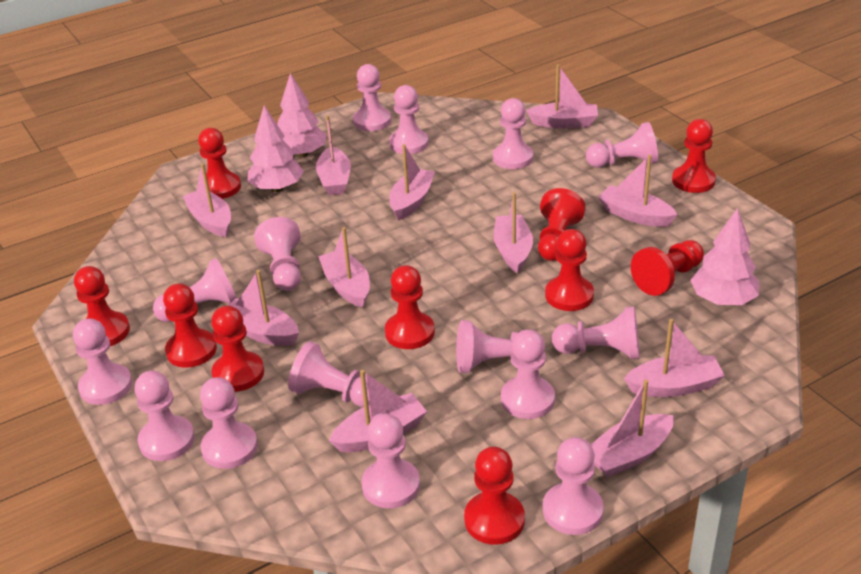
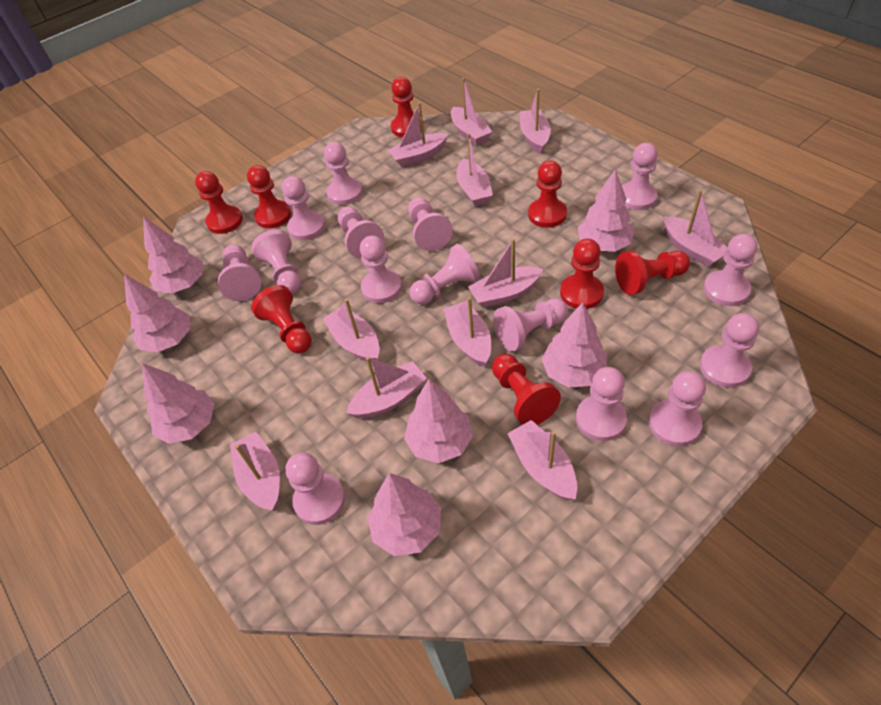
pink tree: [248,105,304,192] [277,73,327,158] [690,208,759,305] = 3 -> [124,274,190,353] [142,363,215,444] [143,216,203,294] [367,473,441,556] [404,379,473,463] [542,302,607,388] [578,169,635,252] = 7
red pawn: [74,266,130,346] [163,283,217,368] [198,128,241,199] [211,306,264,392] [385,265,435,349] [464,446,525,545] [538,188,586,261] [545,229,594,311] [631,240,704,296] [672,119,716,193] = 10 -> [195,171,243,234] [247,165,291,228] [251,285,312,354] [391,77,421,137] [492,354,561,425] [528,160,567,228] [560,239,604,309] [615,251,690,295] = 8

